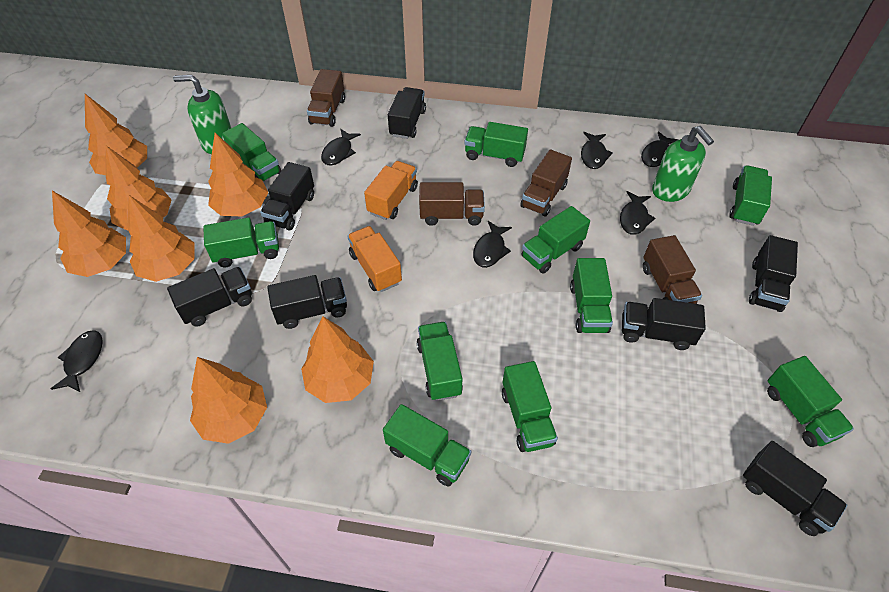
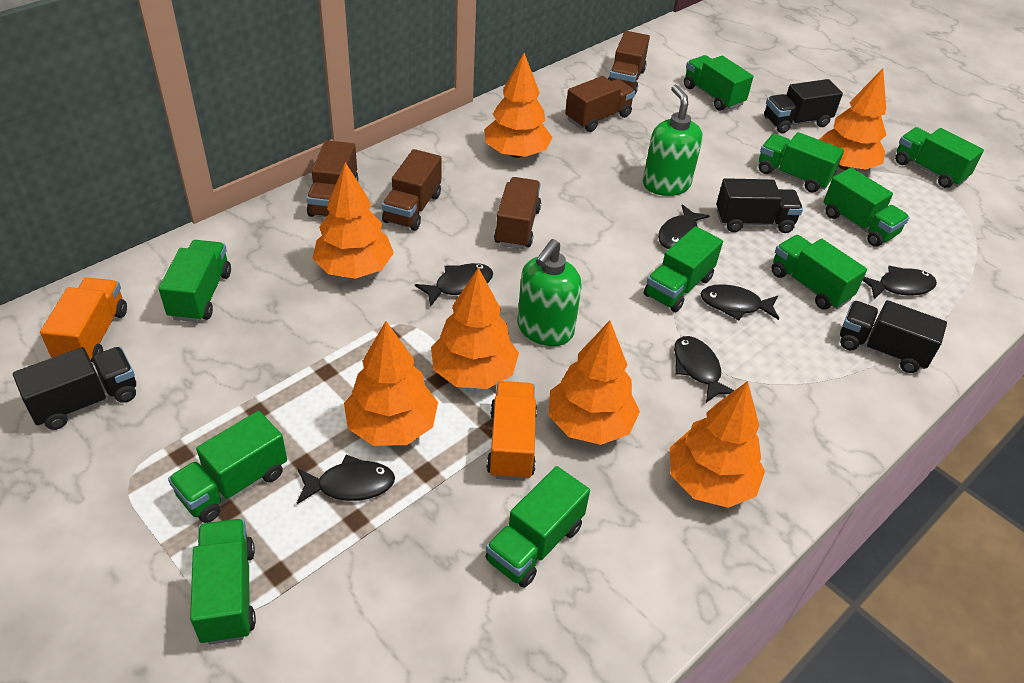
black truck: [167,267,252,327] [260,162,314,231] [267,275,347,329] [388,87,426,139] [622,298,706,350] [743,441,847,536] [749,235,798,312] = 7 -> [13,347,136,430] [716,178,803,233] [764,79,843,133] [840,300,947,373] = 4
brown truck: [307,69,345,127] [419,182,485,226] [520,149,572,216] [643,235,702,304] = 4 -> [307,140,358,217] [382,149,441,231] [494,177,541,249] [565,76,635,132] [608,31,650,94] = 5

